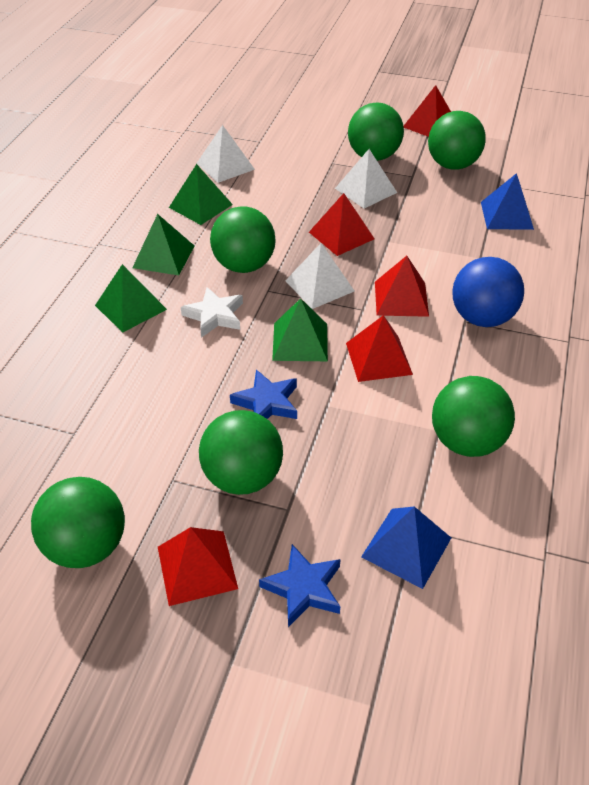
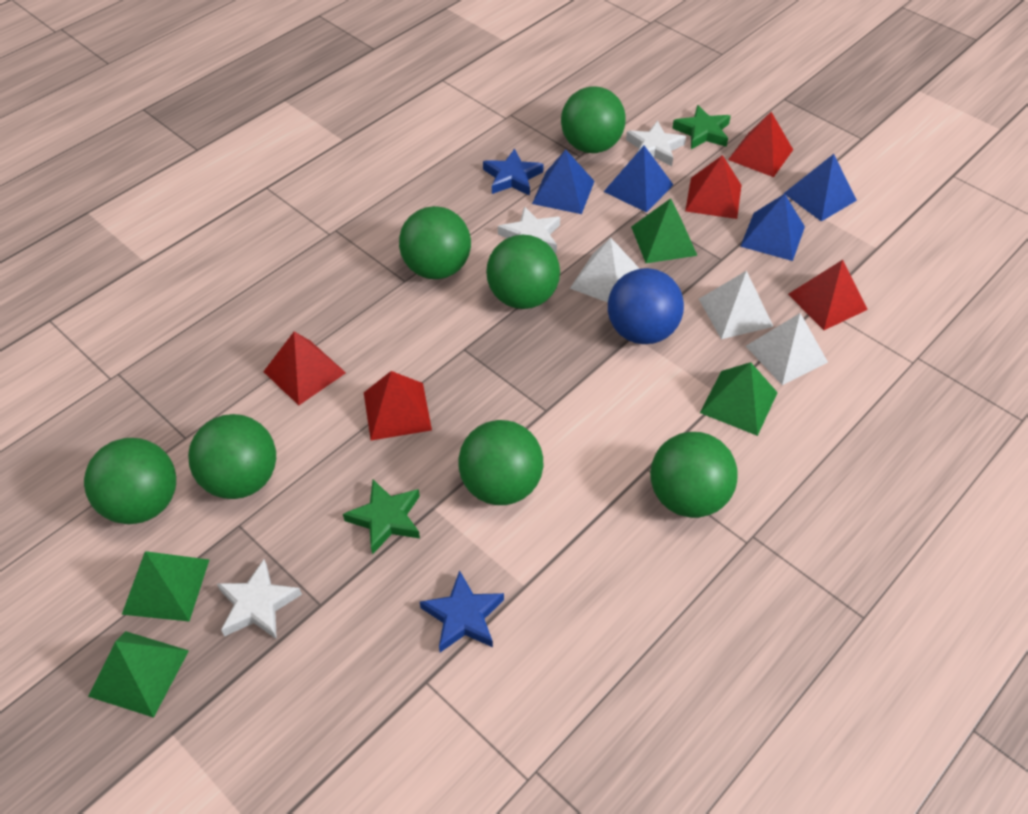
blue pyramid: [361,507,451,589] [481,173,534,230] = 2 -> [532,150,595,214] [604,145,673,213] [740,194,805,261] [784,154,857,222] = 4
green ball: [31,477,125,568] [199,410,283,495] [210,206,276,273] [348,102,404,161] [428,111,486,170] [432,376,515,457] = 6 -> [84,438,176,524] [188,414,276,499] [399,206,471,279] [459,420,543,505] [486,235,560,309] [561,86,626,153] [650,432,737,518] = 7
green star: none = 0 -> [343,480,420,555] [672,105,731,149] = 2
white star: [181,287,243,338] = 1 -> [217,559,302,639] [498,206,560,253] [626,121,686,166] = 3

